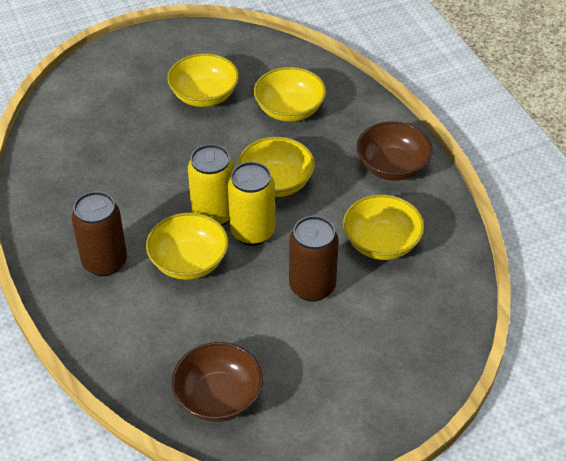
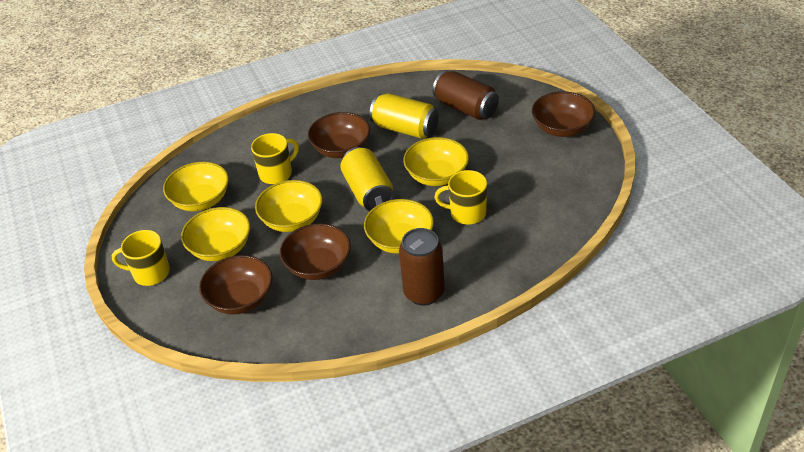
brown bowl: [171,342,263,422] [356,121,433,181] = 2 -> [199,255,273,315] [280,223,351,280] [308,112,370,158] [532,91,595,137] = 4
yellow mug: none = 0 -> [112,230,170,286] [251,133,299,184] [434,170,487,225] = 3

